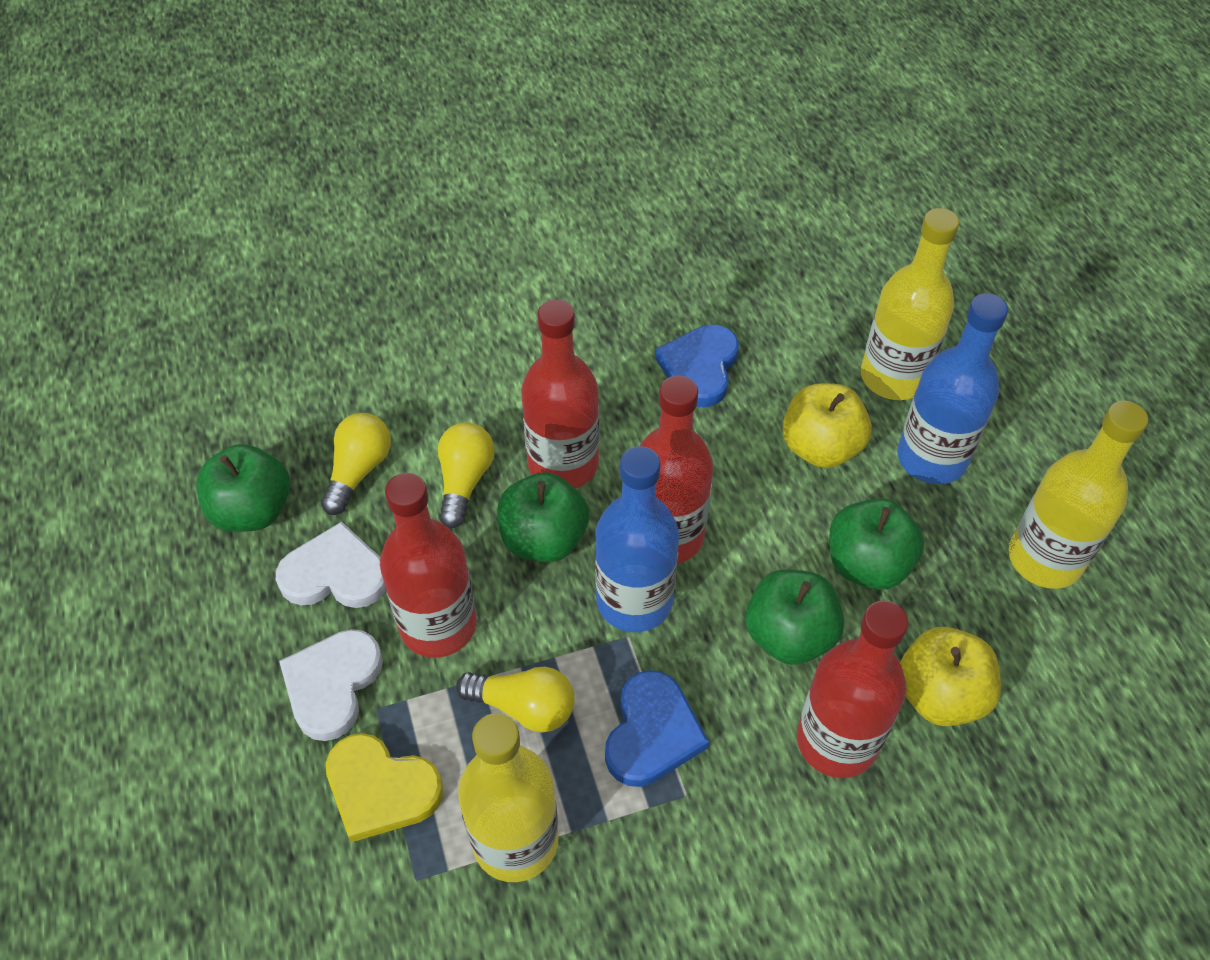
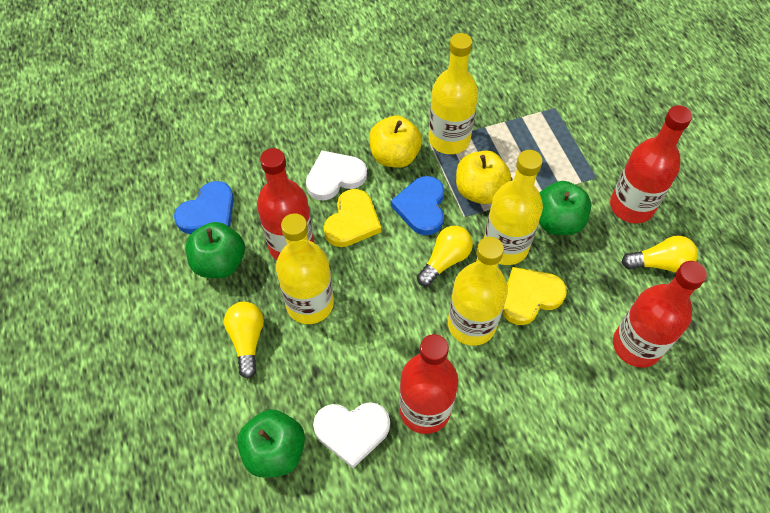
blue bottle: [595,446,679,632] [897,293,1008,484] = 2 -> none = 0
green apple: [196,444,290,532] [497,473,589,562] [745,569,844,665] [829,498,924,590] = 4 -> [186,222,245,278] [237,409,305,477] [539,181,591,235] = 3
yellow bottle: [458,713,559,882] [861,208,959,400] [1009,401,1148,589] = 3 -> [276,213,334,324] [428,33,478,154] [448,237,508,346] [484,150,543,265] = 4
yellow heart: [326,733,443,842] = 1 -> [324,189,381,247] [502,267,567,325] = 2

